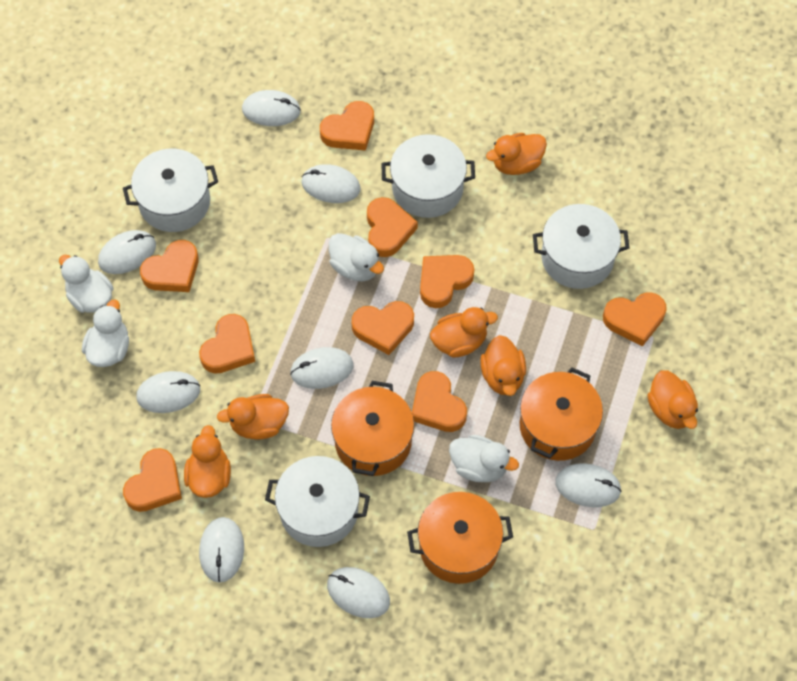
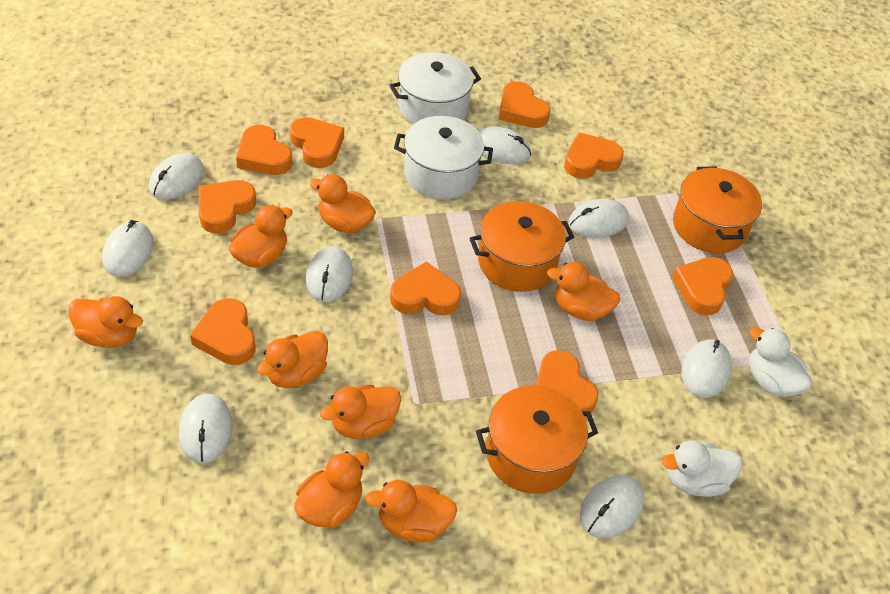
orange duck: [184,425,231,498] [217,394,289,440] [430,307,498,358] [480,335,526,396] [486,133,547,175] [647,370,698,429] = 6 -> [68,296,143,348] [229,205,293,268] [257,331,328,388] [295,451,369,528] [310,174,376,233] [320,384,401,439] [365,480,457,543] [547,262,620,321] = 8
white duck: [59,255,113,313] [82,299,129,367] [329,233,384,282] [449,435,519,482] = 4 -> [662,440,742,497] [749,327,812,397] = 2
white pot: [123,149,218,232] [265,456,370,547] [381,134,475,218] [533,204,629,289] = 4 -> [389,52,481,124] [394,116,493,199] = 2

